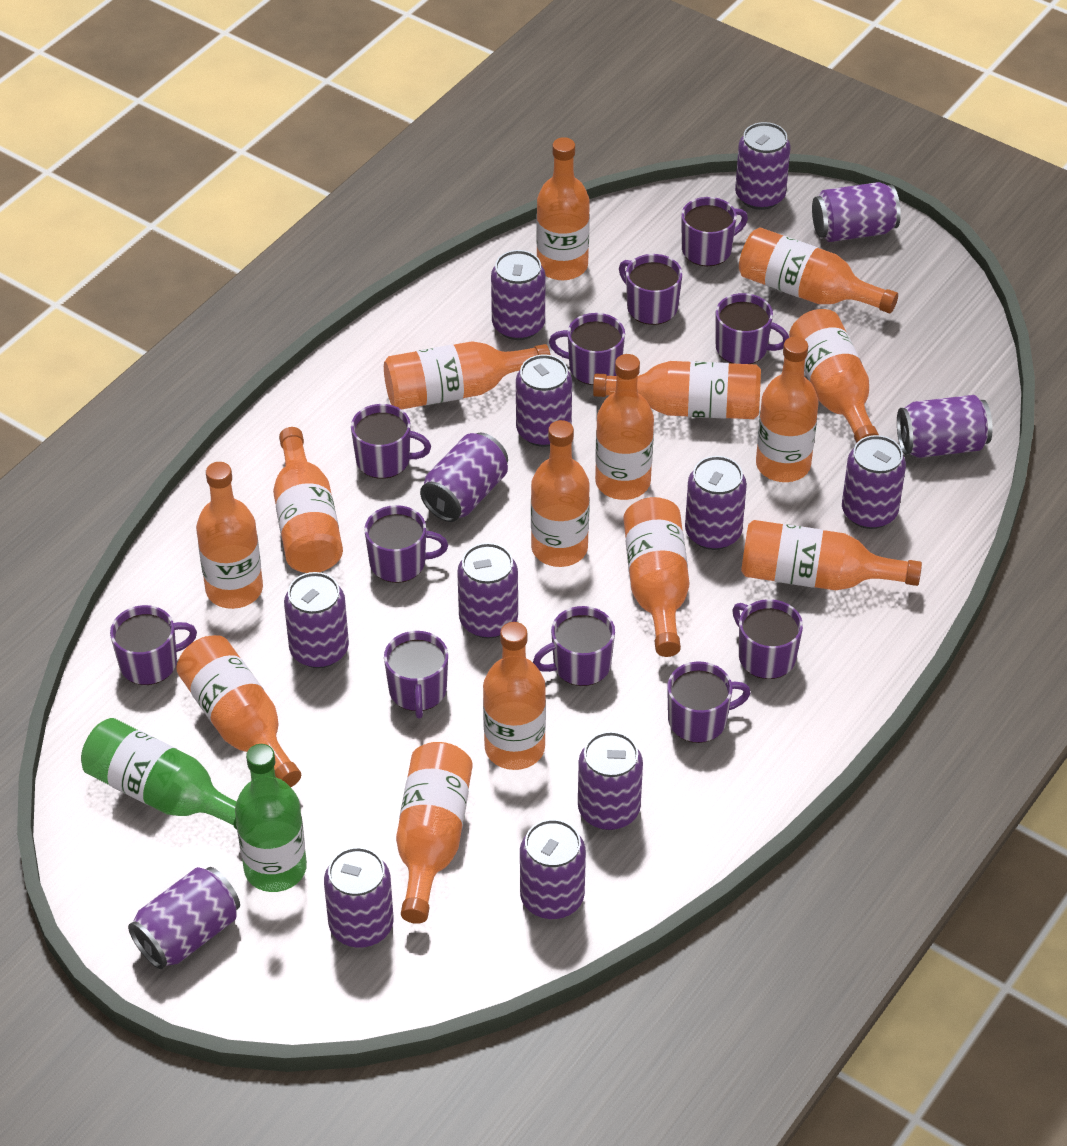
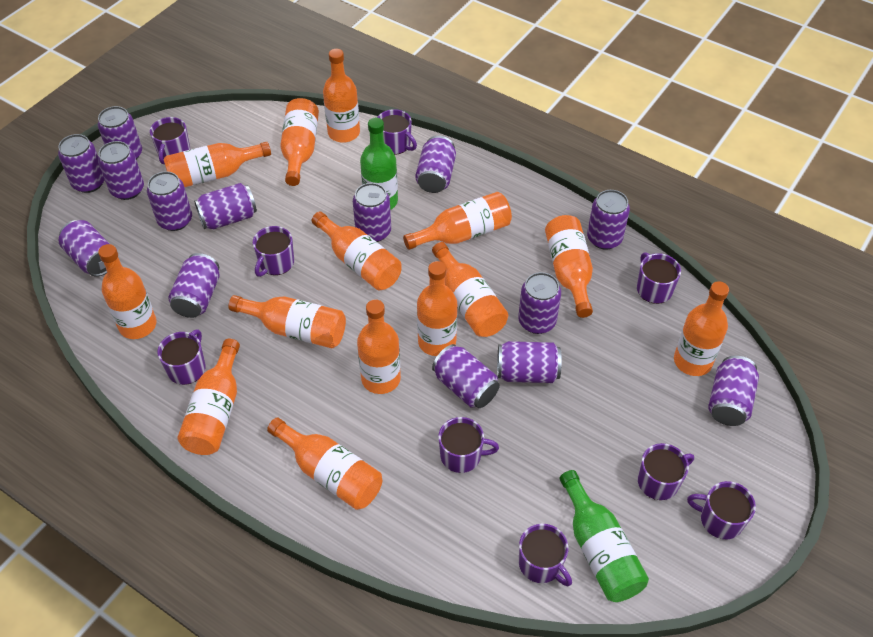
orange bottle: [176,635,301,787] [196,462,263,609] [273,427,343,573] [384,341,550,410] [396,742,473,924] [483,622,546,770] [531,420,590,567] [536,137,590,280] [593,361,761,419] [595,354,654,500] [624,497,689,657] [739,228,898,314] [741,520,922,590] [756,337,818,482] [789,309,879,443] = 15 -> [98,244,157,339] [164,142,271,187] [178,339,240,455] [228,295,346,348] [267,418,382,510] [280,98,319,186] [312,211,402,290] [323,49,360,143] [357,299,401,394] [403,192,512,250] [417,261,458,356] [432,242,508,337] [545,215,593,318] [674,281,729,376] = 14
purple mug: [110,605,197,685] [351,404,431,479] [364,505,448,583] [384,631,448,719] [533,606,615,686] [549,313,625,385] [619,254,682,325] [667,661,751,743] [681,197,748,266] [716,293,789,364] [732,599,803,679] = 11 -> [150,117,190,164] [157,329,206,385] [253,226,294,277] [377,109,417,155] [438,417,499,473] [519,524,572,586] [637,252,681,304] [638,443,694,500] [687,481,756,539] = 9

